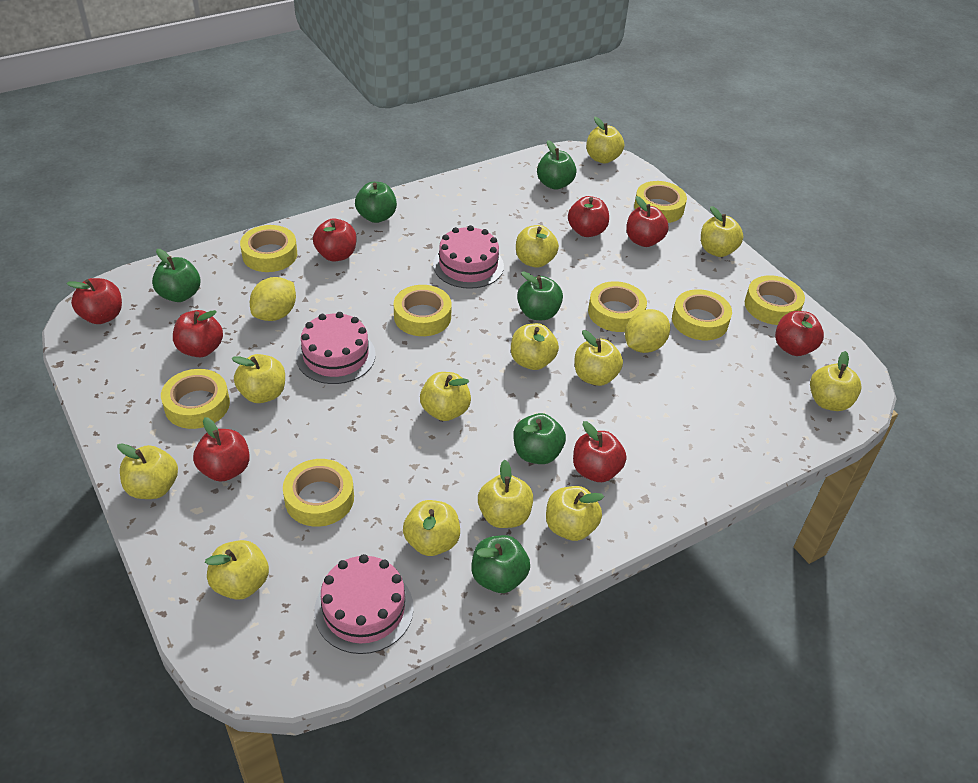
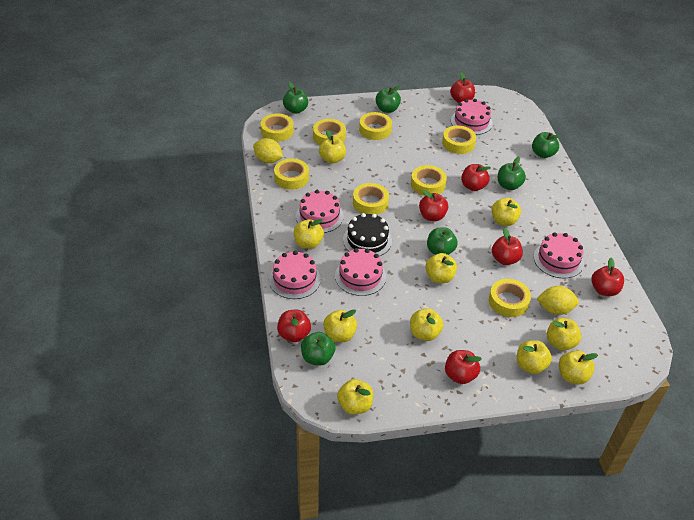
black cake: none = 0 -> [343,213,392,256] = 1
pink cake: [296,312,376,384] [314,554,414,654] [433,225,504,289] = 3 -> [269,251,321,299] [296,190,344,233] [335,248,386,296] [451,99,493,135] [534,233,584,278] = 5
red apple: [66,278,122,324] [173,310,223,357] [193,417,250,482] [313,218,357,262] [568,196,609,237] [573,421,626,482] [626,196,669,247] [775,311,824,356] = 8 -> [277,310,311,342] [419,190,448,221] [445,350,482,384] [450,72,475,103] [461,164,491,191] [492,228,523,265] [591,258,624,296] = 7
yellow apple: [117,443,178,499] [205,540,269,600] [231,354,285,403] [403,500,460,556] [420,372,471,421] [478,460,533,528] [511,323,559,370] [516,225,559,268] [546,486,604,541] [575,330,623,386] [586,117,624,163] [701,206,743,257] [810,351,862,411] = 13 -> [294,219,324,249] [319,130,346,164] [323,309,357,342] [337,379,373,415] [410,308,444,341] [425,253,457,283] [492,198,521,226] [517,340,552,374] [547,318,581,351] [559,350,598,385] = 10

